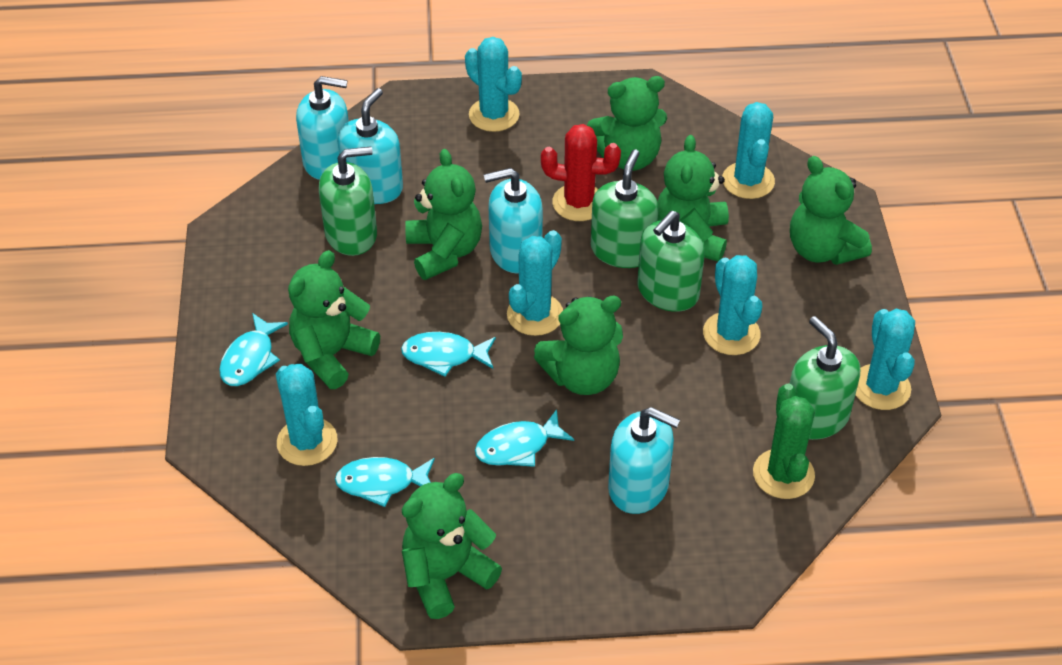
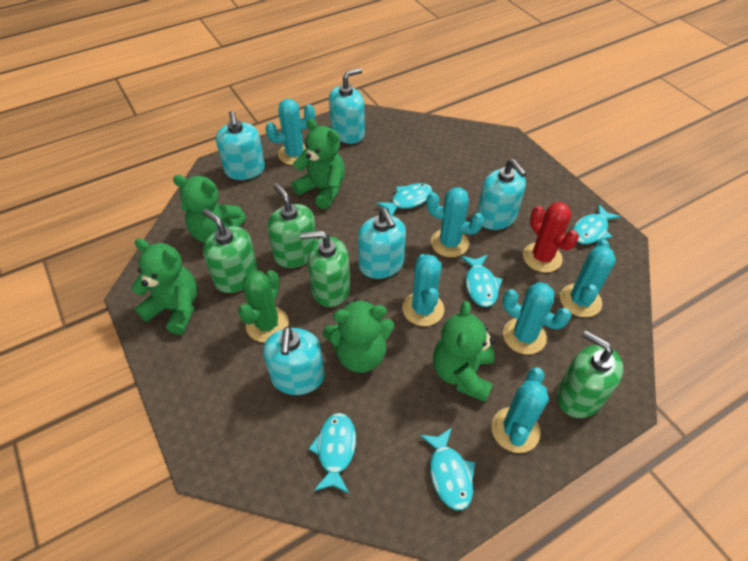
green teddy bear: [288,250,380,389] [402,473,502,619] [405,149,482,280] [534,295,623,395] [587,76,667,171] [657,135,729,261] [790,156,872,265] = 7 -> [131,238,197,335] [173,175,246,243] [291,119,345,209] [323,298,394,373] [433,301,495,402] = 5
turquoise fish: [219,313,288,386] [335,457,435,507] [401,332,496,377] [475,409,574,467] = 4 -> [309,413,356,493] [376,183,432,216] [420,427,475,510] [461,254,503,307] [572,204,621,244] = 5
turquoise soap dispenser: [296,76,349,180] [338,88,403,204] [484,168,543,273] [608,407,680,514] = 4 -> [216,111,265,180] [263,326,325,395] [329,68,365,144] [358,208,406,279] [477,159,527,230] = 5

